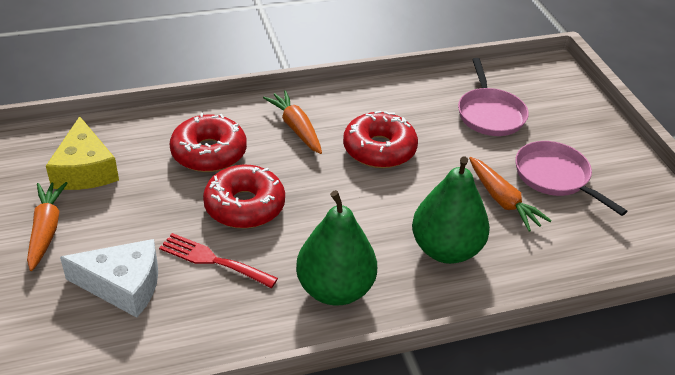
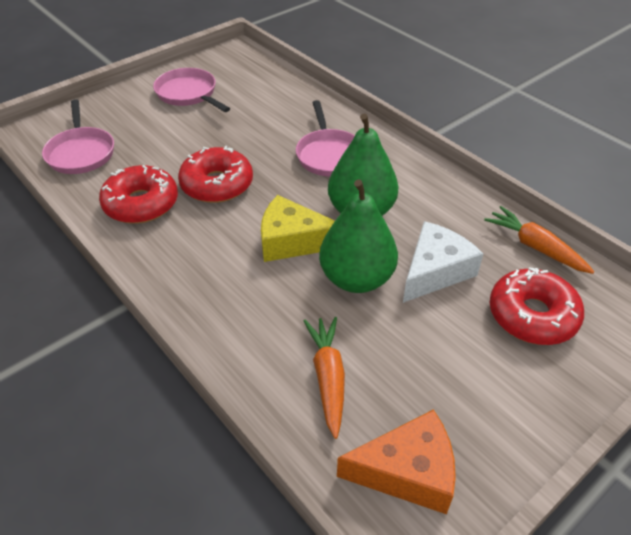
orange carrot: [27,182,68,271] [263,90,322,154] [469,157,552,232] = 3 -> [304,317,345,439] [484,206,594,274] = 2
orange cheese: none = 0 -> [337,409,456,514] = 1
pink pan: [458,58,529,136] [515,141,627,216] = 2 -> [42,99,114,174] [153,68,230,112] [296,100,355,176] = 3
red fork: [159,233,278,288] = 1 -> none = 0

